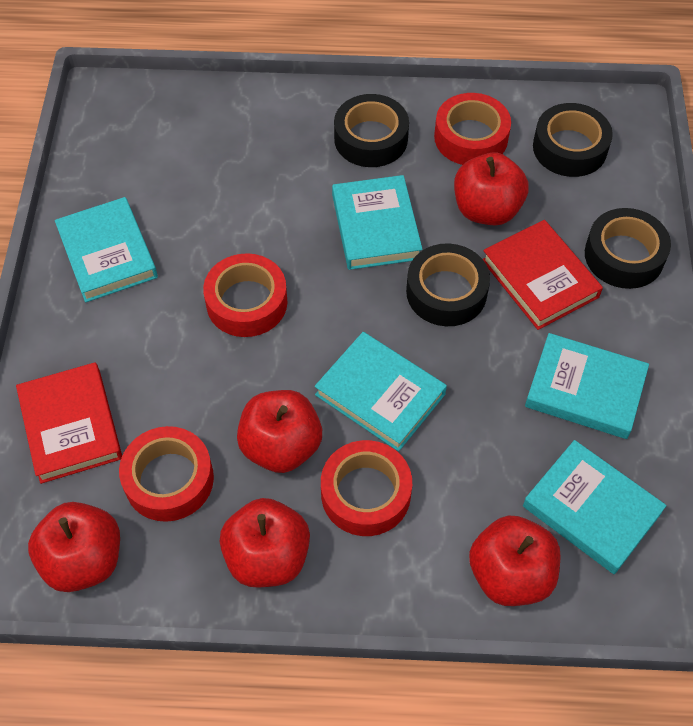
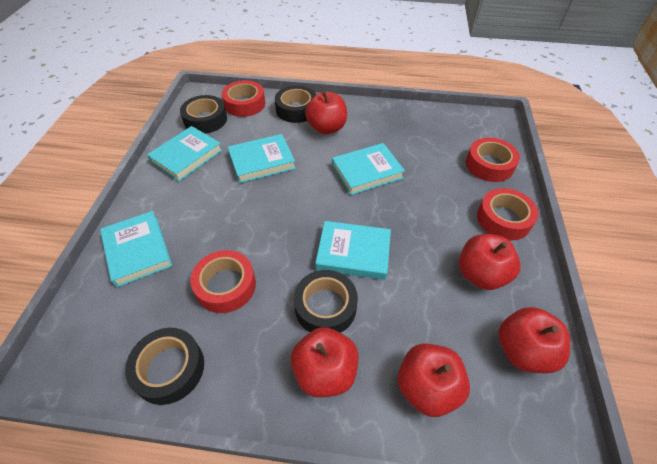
red book: [16,362,122,484] [483,220,603,330] = 2 -> none = 0

